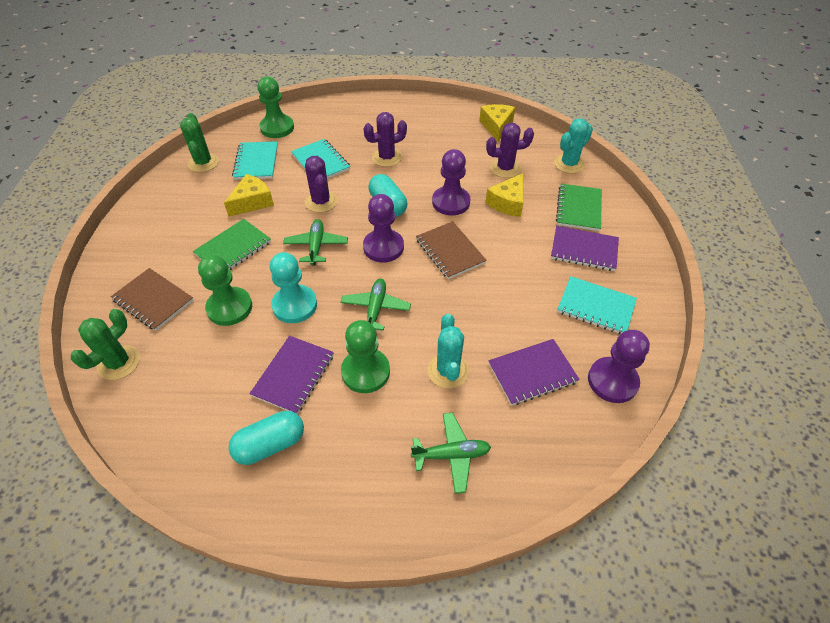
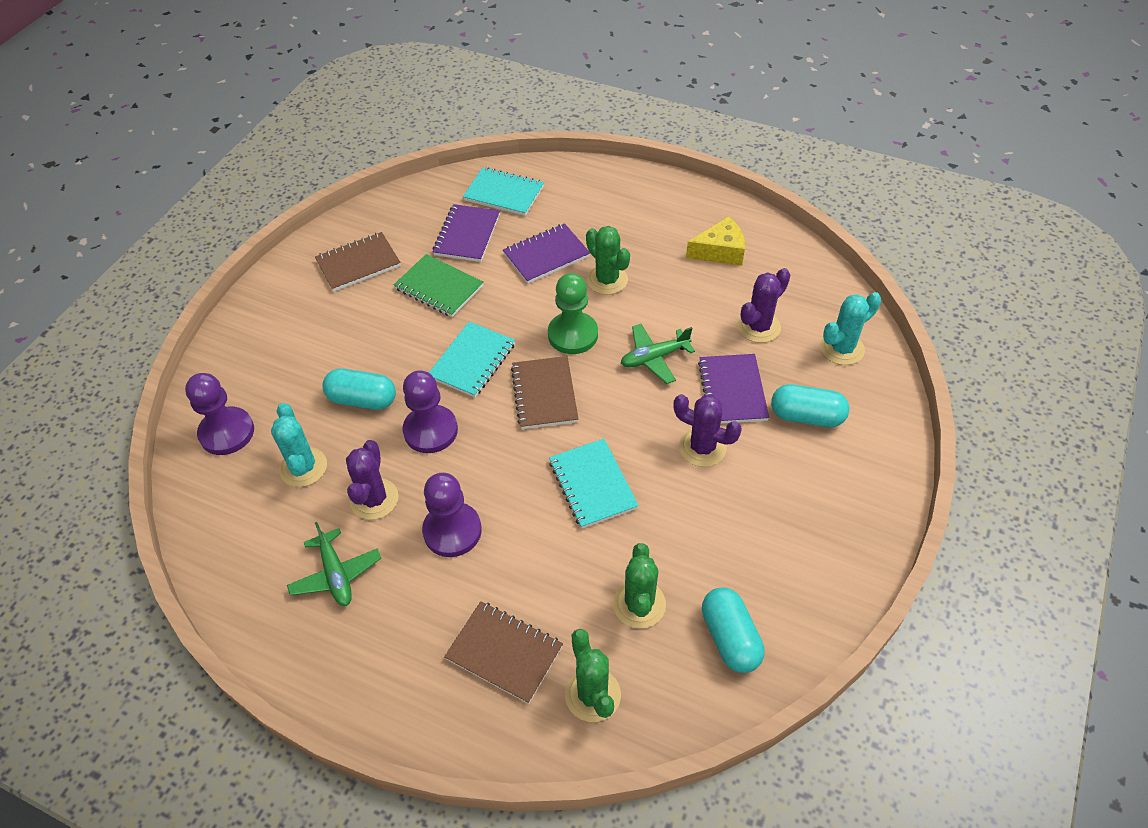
brown notebook: [111,268,194,331] [416,221,487,279] = 2 -> [315,232,401,292] [444,601,563,704] [511,356,579,429] = 3
green cactus: [71,309,140,380] [180,113,219,172] = 2 -> [565,629,621,722] [586,226,630,295] [613,543,666,629] = 3
green notebook: [193,219,271,270] [556,184,602,231] = 2 -> [394,254,484,317] = 1
green pawn: [198,255,252,326] [258,76,294,138] [341,320,390,393] = 3 -> [548,273,598,354] = 1
green plane: [283,219,348,265] [341,279,411,331] [411,413,491,494] = 3 -> [287,522,381,606] [621,324,695,384] = 2
turquoise capsule: [229,411,304,465] [369,174,407,217] = 2 -> [322,368,396,410] [702,587,764,673] [771,384,850,427] = 3
turquoise pawn: [270,252,317,323] = 1 -> none = 0
yellow cheese: [224,174,274,217] [479,104,515,142] [486,173,524,217] = 3 -> [686,216,745,266] = 1

